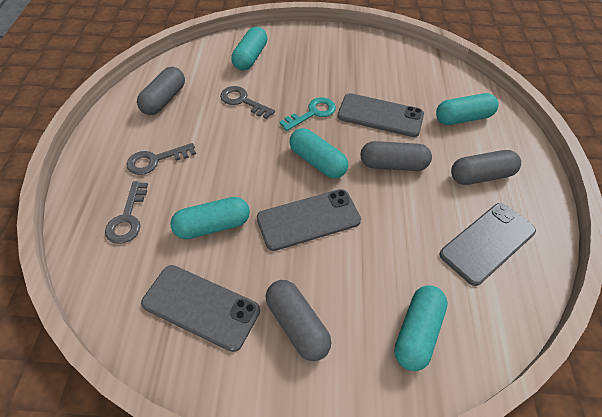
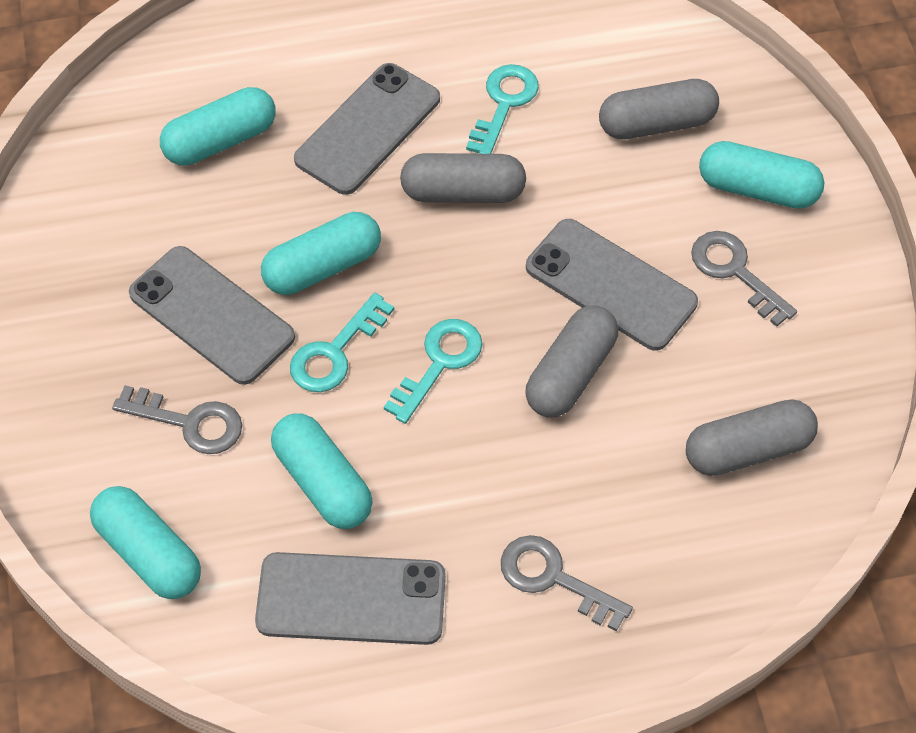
turquoise key: [279,97,336,131] = 1 -> [290,293,394,392] [384,319,482,424] [466,64,539,154] = 3

